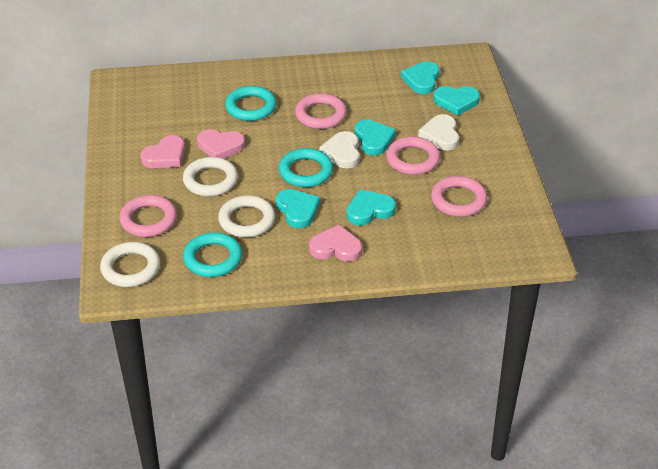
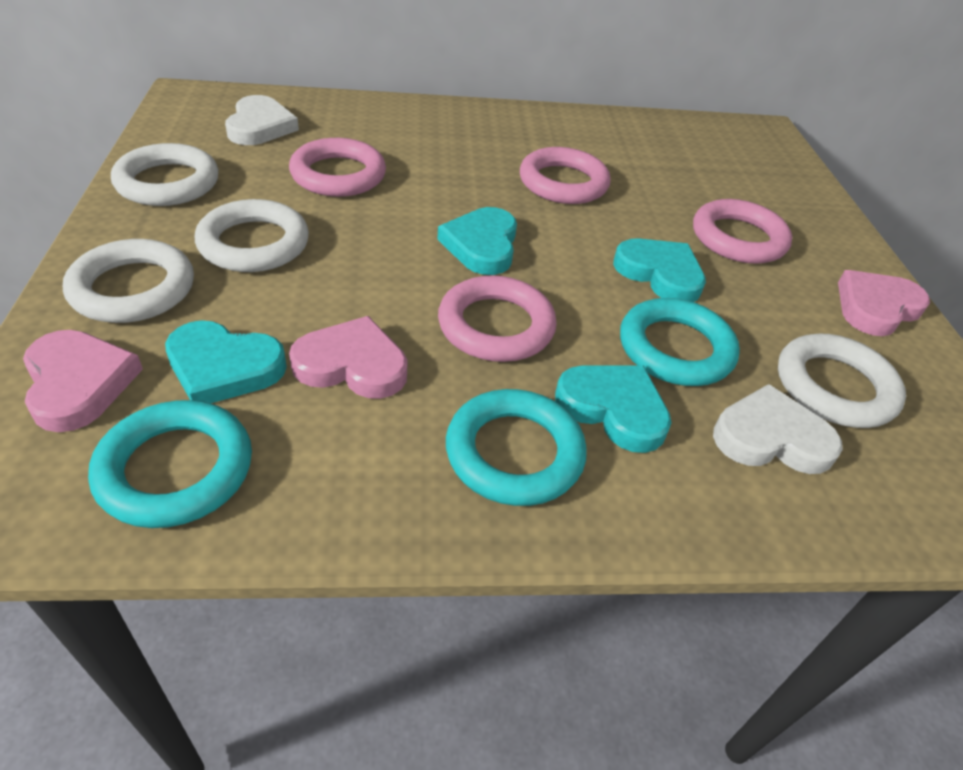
turquoise heart: [276,189,320,228] [346,189,396,225] [354,120,396,155] [401,62,440,94] [433,86,480,115] = 5 -> [165,320,287,403] [437,207,517,275] [555,365,672,453] [613,238,706,302] = 4
white ring: [100,242,160,287] [183,157,238,196] [218,195,275,237] = 3 -> [63,239,194,323] [111,143,218,206] [195,199,309,272] [778,334,906,428] = 4

